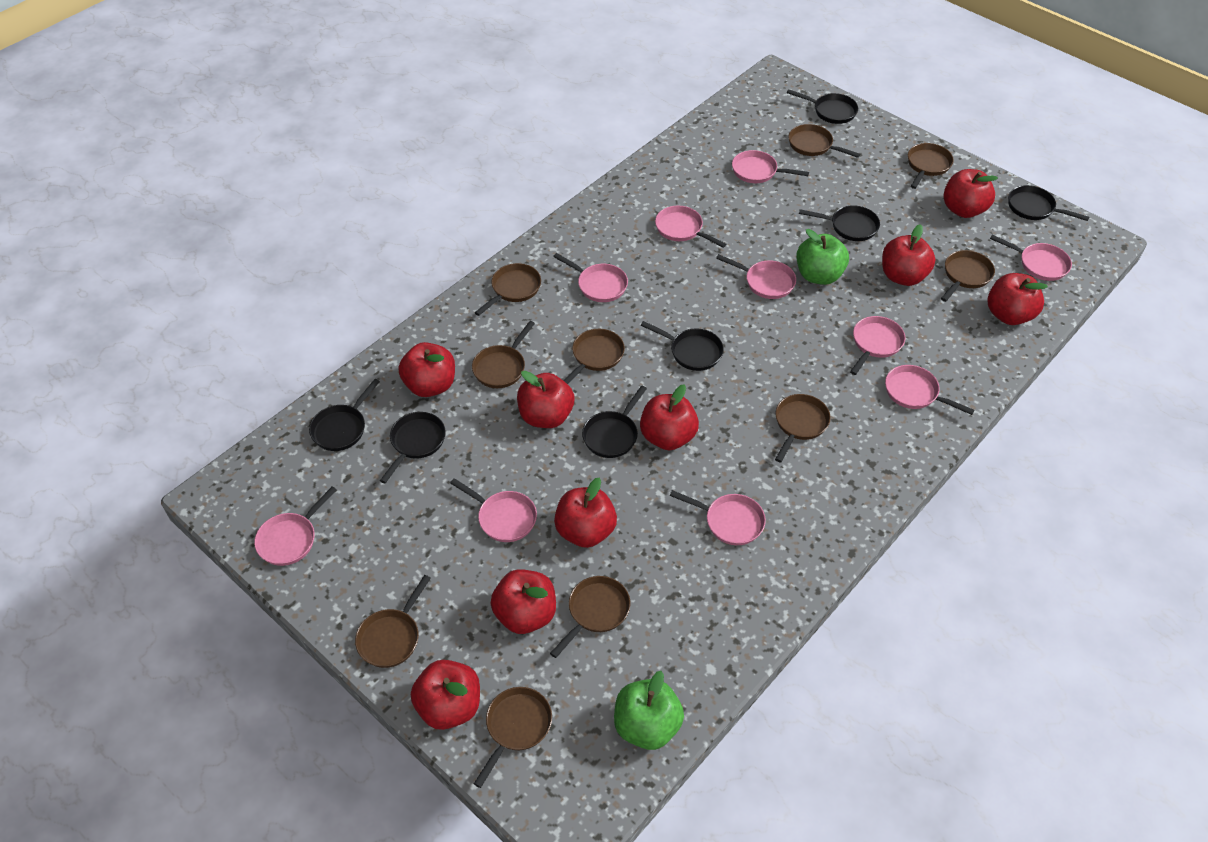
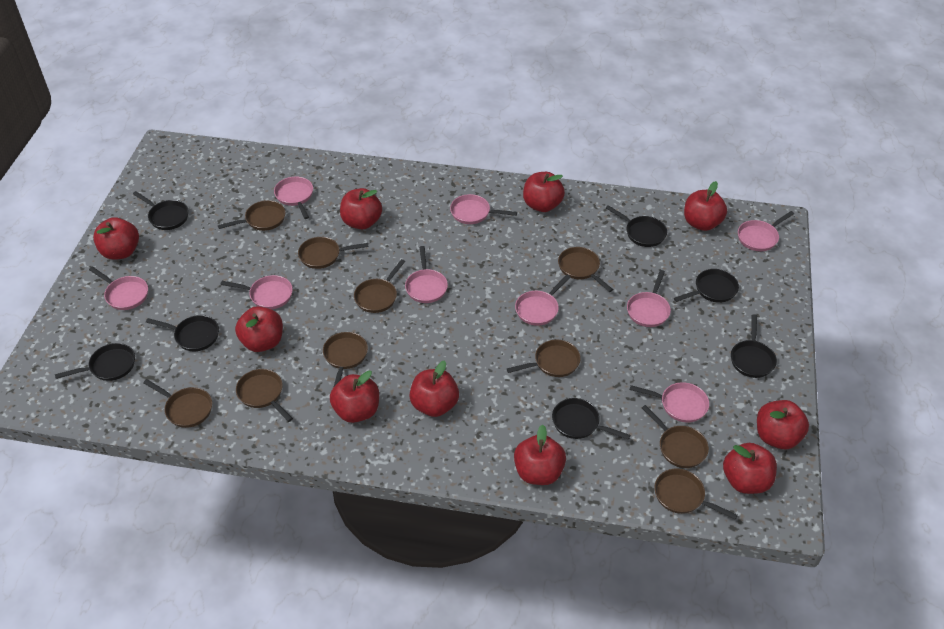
green apple: [614,671,684,750] [796,229,849,285] = 2 -> none = 0
pink pan: [254,487,337,566] [450,478,537,542] [553,253,628,302] [655,206,726,248] [670,490,766,545] [716,254,796,299] [732,150,809,183] [850,316,905,375] [885,365,975,415] [990,235,1072,281] = 10 -> [89,266,148,310] [220,275,293,309] [274,177,313,219] [405,246,448,303] [450,194,517,224] [515,275,571,326] [627,270,671,327] [630,382,709,422] [738,211,794,251] = 9
red apple: [398,342,455,397] [411,660,480,730] [491,569,556,634] [517,371,574,428] [554,478,617,548] [640,384,699,450] [882,224,935,286] [944,169,998,218] [987,273,1048,325] = 9 -> [93,217,139,260] [235,306,283,352] [330,371,379,423] [340,188,382,229] [409,360,459,417] [514,425,566,485] [523,172,565,212] [684,181,727,231] [723,443,777,494] [757,400,809,449] = 10

